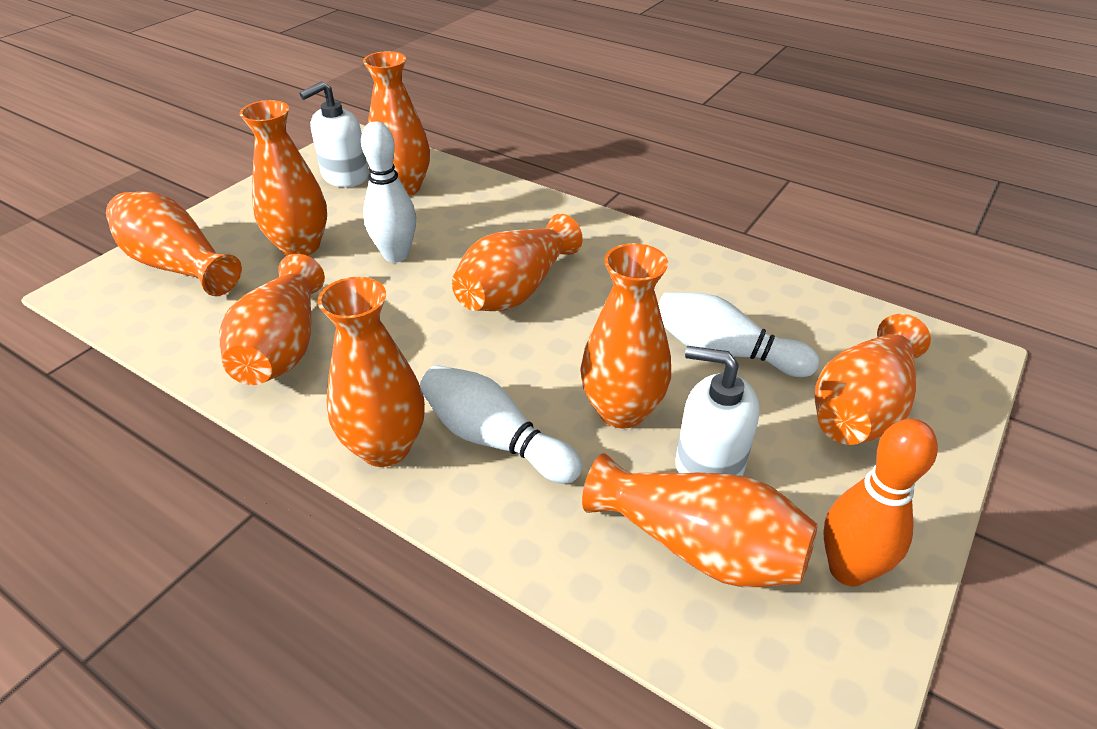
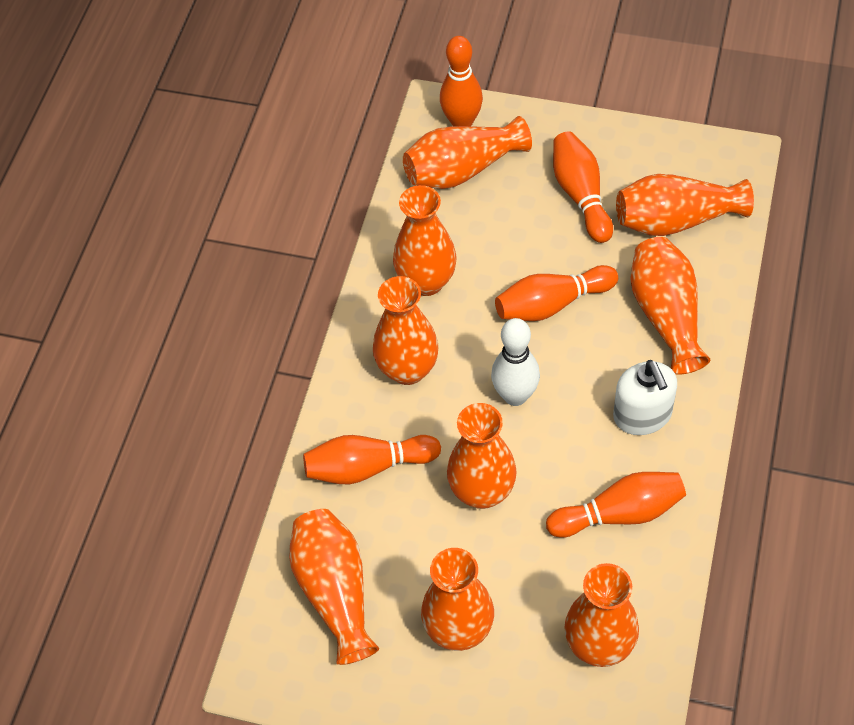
orange bowling pin: [824,419,938,586] = 1 -> [303,435,441,484] [440,36,483,126] [495,265,618,321] [546,472,686,538] [553,131,613,243] = 5
white bowling pin: [361,122,416,263] [420,365,582,484] [658,292,819,377] = 3 -> [491,318,540,406] = 1
white soap dispenser: [299,81,368,187] [676,346,760,476] = 2 -> [613,360,677,435] = 1

